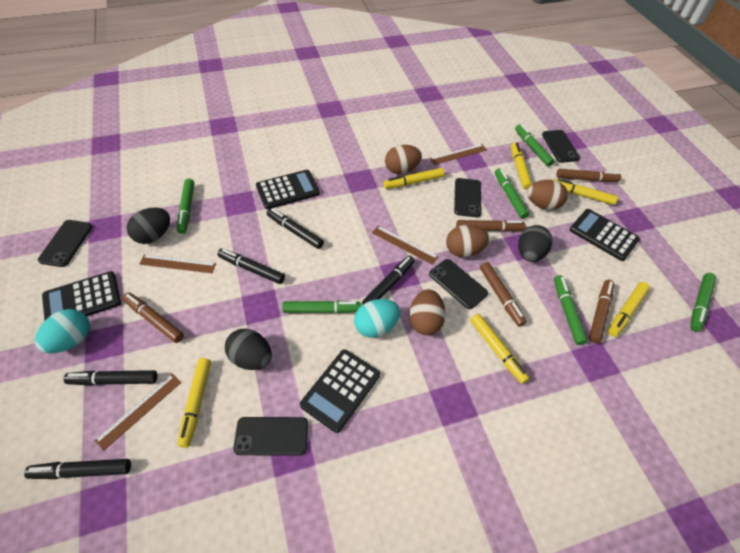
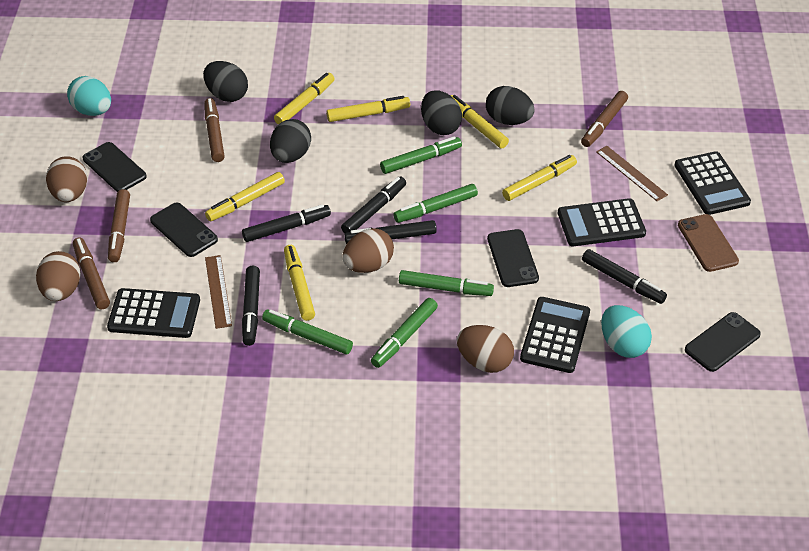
black egg: [127,208,170,244] [225,329,272,370] [518,225,552,262] = 3 -> [203,61,248,102] [270,119,311,163] [421,90,462,135] [486,86,535,125] = 4
black phone: [38,220,92,267] [233,417,308,455] [429,259,488,309] [454,178,481,217] [542,130,580,163] = 5 -> [83,142,147,192] [150,203,218,257] [487,229,539,287] [685,312,761,372] = 4
brown marker: [123,292,184,343] [456,220,526,232] [480,262,526,327] [557,169,621,182] [589,280,614,343] = 5 -> [73,237,110,309] [108,189,130,262] [204,98,224,162] [581,91,628,147] = 4
brown phone: none = 0 -> [678,214,739,272] = 1
brown ruler: [94,374,181,451] [139,254,216,273] [372,226,438,265] [429,144,487,165] = 4 -> [205,255,232,329] [596,146,668,201] = 2
green marker: [177,179,195,234] [282,300,361,313] [495,168,529,219] [515,124,554,167] [554,275,588,345] [690,273,716,332] = 6 -> [262,309,353,355] [371,298,438,368] [380,136,462,174] [393,184,478,223] [399,270,494,296] = 5

